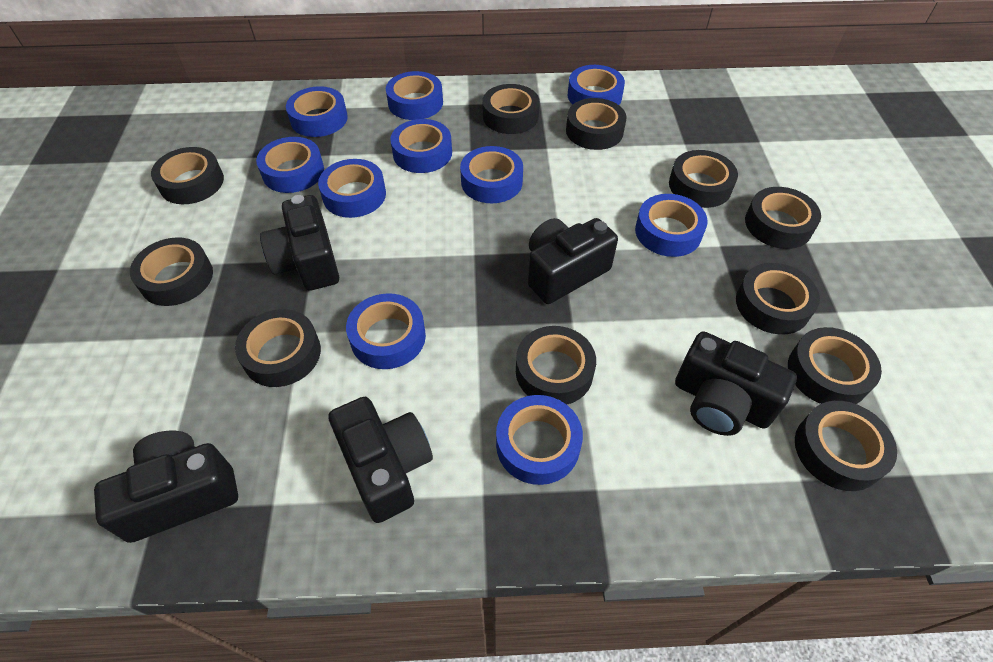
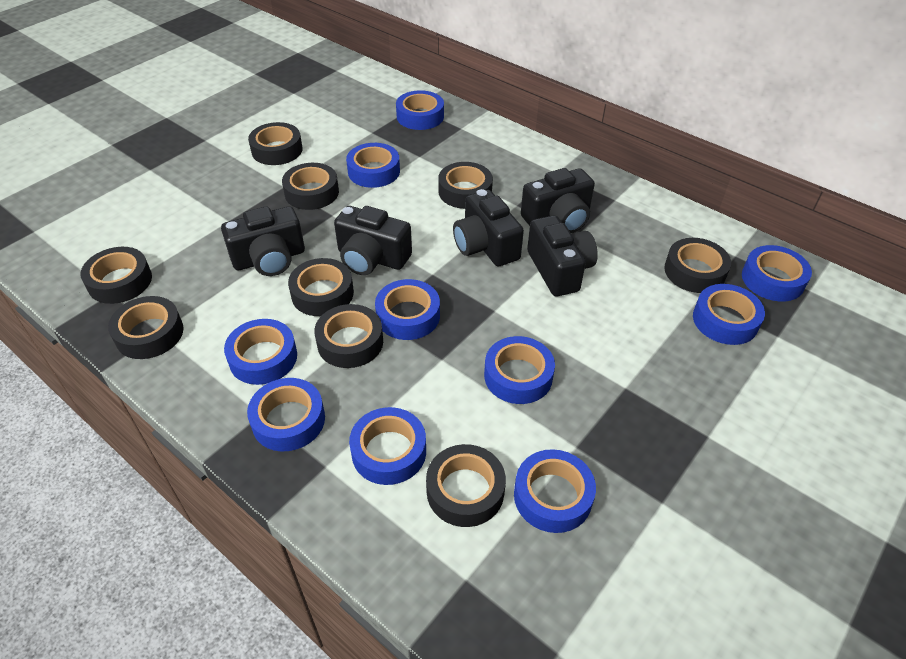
black tape: [130,237,213,306] [151,147,224,204] [235,309,321,387] [482,84,540,134] [516,326,596,404] [566,98,626,150] [669,150,738,208] [736,263,820,335] [745,187,821,249] [788,327,882,404] [795,401,897,491] = 11 -> [80,247,152,304] [108,296,184,359] [248,122,303,165] [282,163,339,210] [288,258,354,316] [314,304,383,368] [426,444,506,527] [438,162,493,209] [664,238,731,293] = 9

